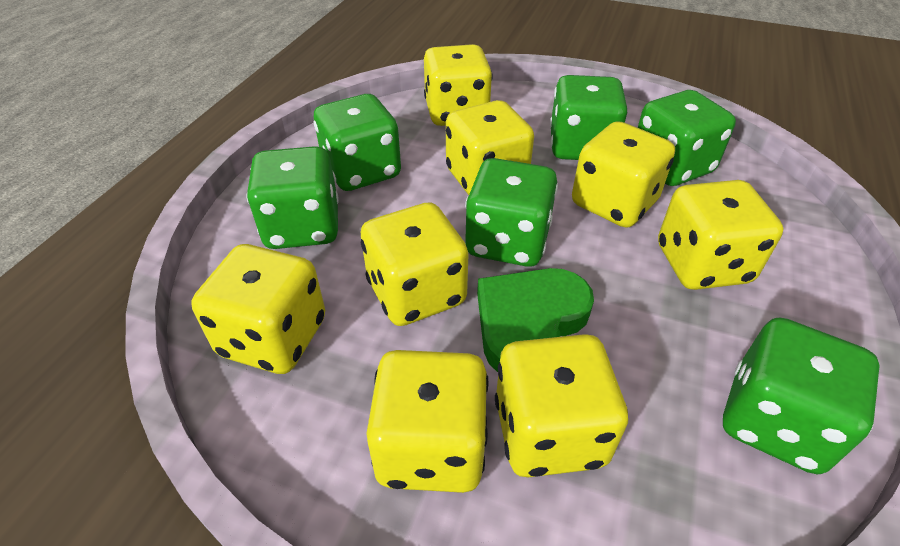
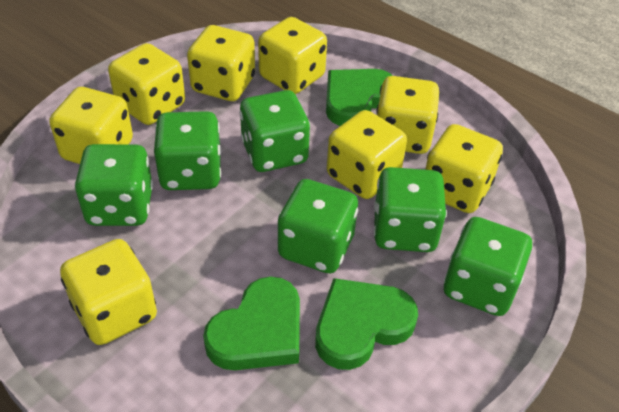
green heart: [477,268,594,372] = 1 -> [203,276,300,370] [315,278,418,370] [326,69,393,126] = 3

